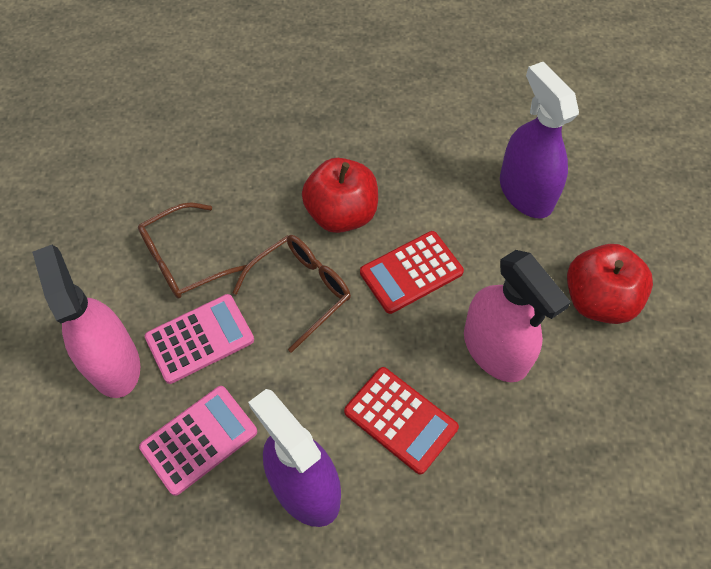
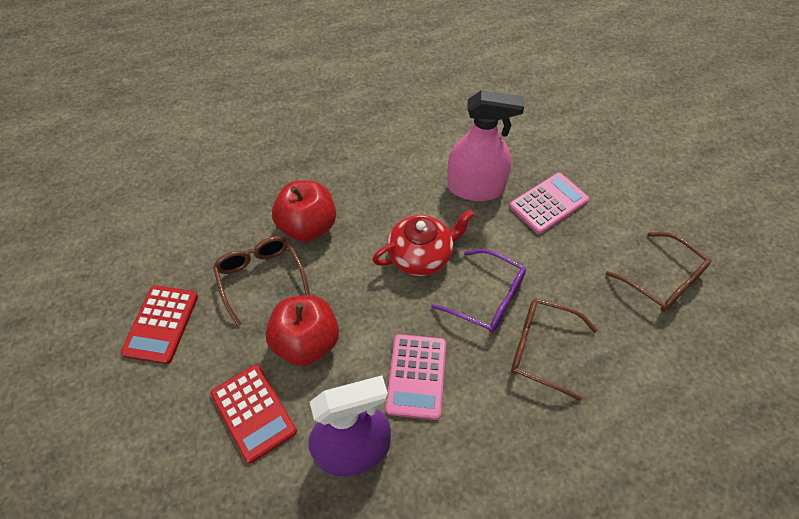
brown glasses: [138,202,247,299] [232,235,351,353] = 2 -> [213,236,310,326] [511,298,597,401] [606,232,712,312] = 3
pink spray bottle: [32,245,140,398] [464,250,571,382] = 2 -> [447,90,524,201] = 1
purple glasses: none = 0 -> [431,249,526,333] = 1
purple spray bottle: [248,389,341,527] [500,62,579,218] = 2 -> [308,375,391,477] = 1
red teapot: none = 0 -> [372,209,475,276] = 1

